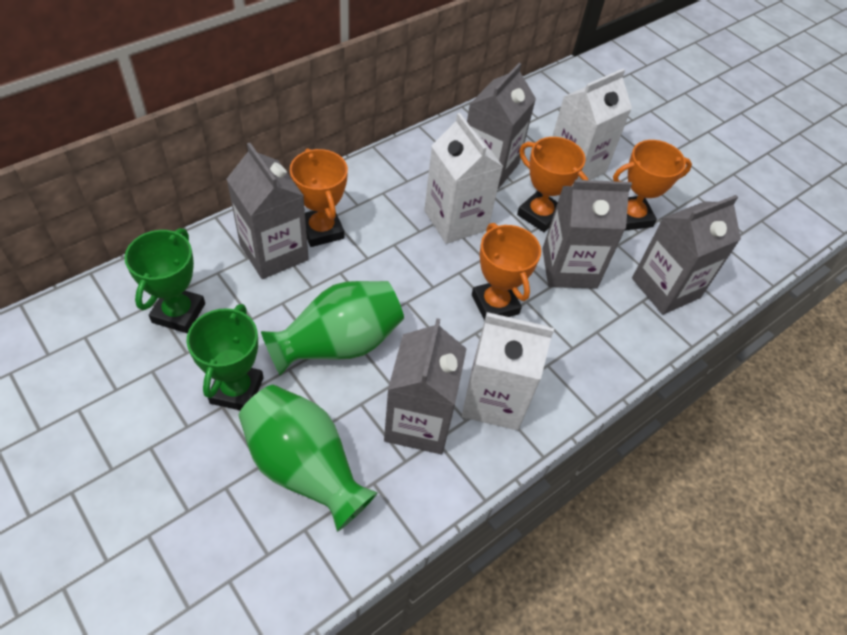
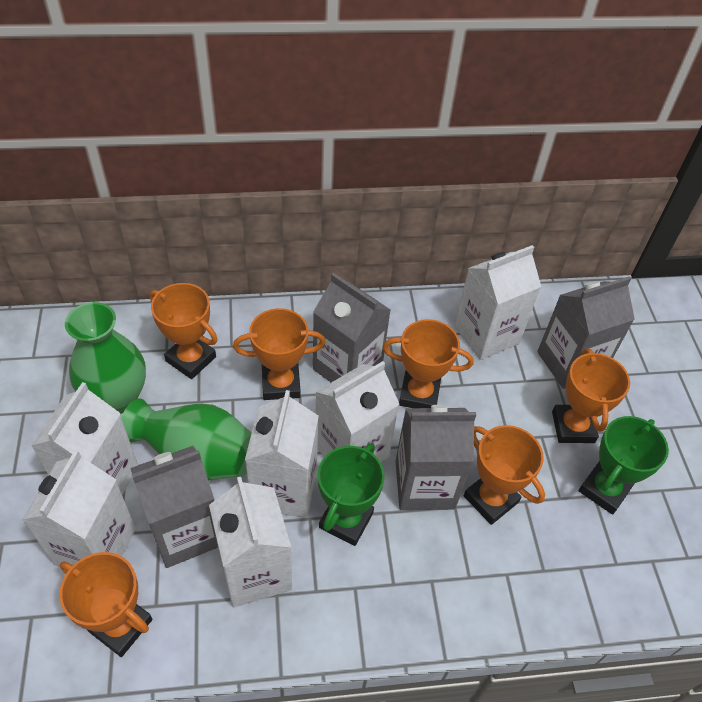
grey carton: [227,143,309,279] [384,318,467,454] [467,63,536,189] [542,180,632,289] [632,195,741,315] = 5 -> [130,446,218,568] [313,273,390,382] [395,405,476,510] [537,277,635,389] = 4
orange trophy: [290,148,348,247] [472,223,541,321] [517,137,588,232] [613,140,692,231] = 4 -> [59,552,153,657] [150,283,218,379] [233,308,325,400] [382,319,474,408] [464,425,545,525] [552,349,630,443] = 6
white carton: [424,113,503,244] [462,312,554,430] [552,68,632,186] = 3 -> [22,450,136,567] [31,382,138,495] [209,477,292,607] [245,390,319,518] [316,361,399,462] [454,245,541,360] = 6

